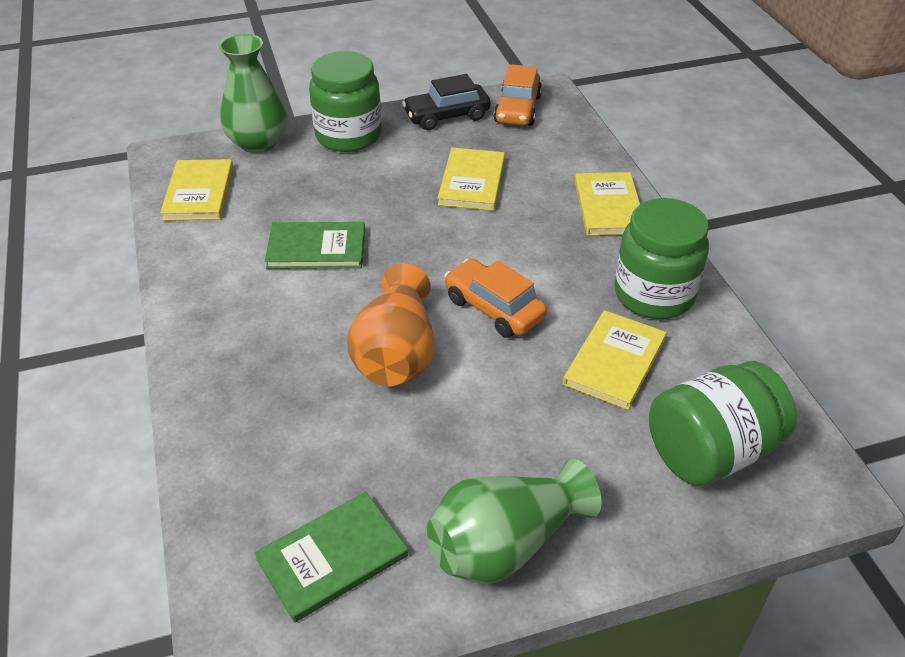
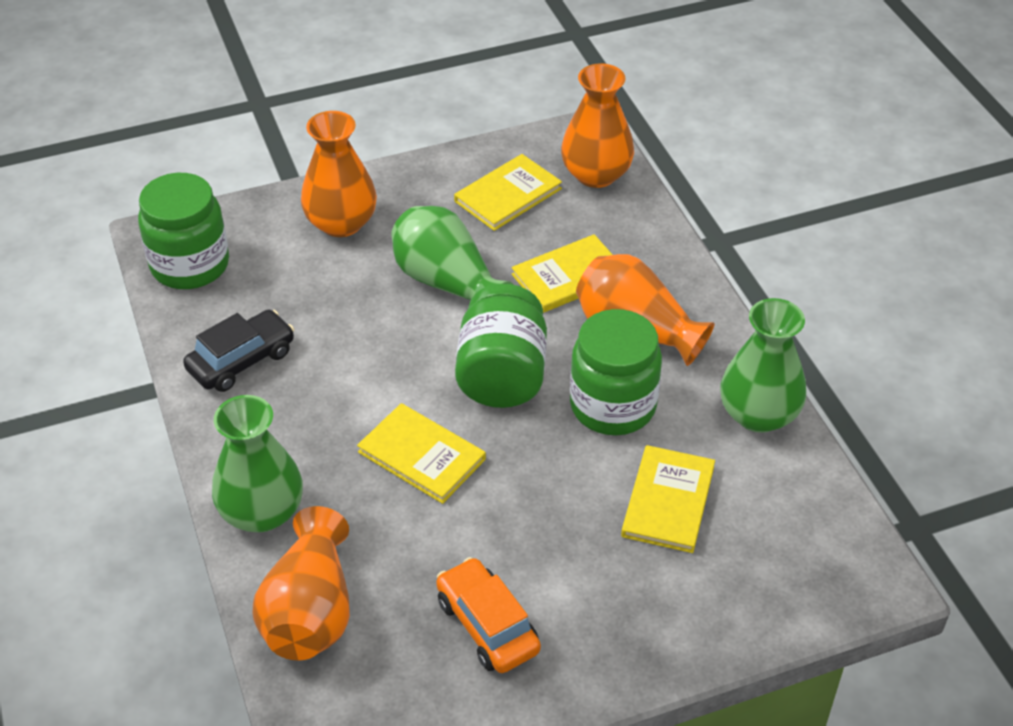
green book: [255,492,408,623] [265,222,365,269] = 2 -> none = 0
green vase: [219,34,287,153] [427,459,602,584] = 2 -> [212,395,303,532] [391,206,513,300] [720,298,806,433] = 3
orange car: [444,259,547,338] [493,64,542,126] = 2 -> [436,557,541,673] = 1
orange vase: [347,264,434,386] = 1 -> [253,506,350,661] [301,111,377,237] [561,64,634,188] [576,254,714,366] = 4

